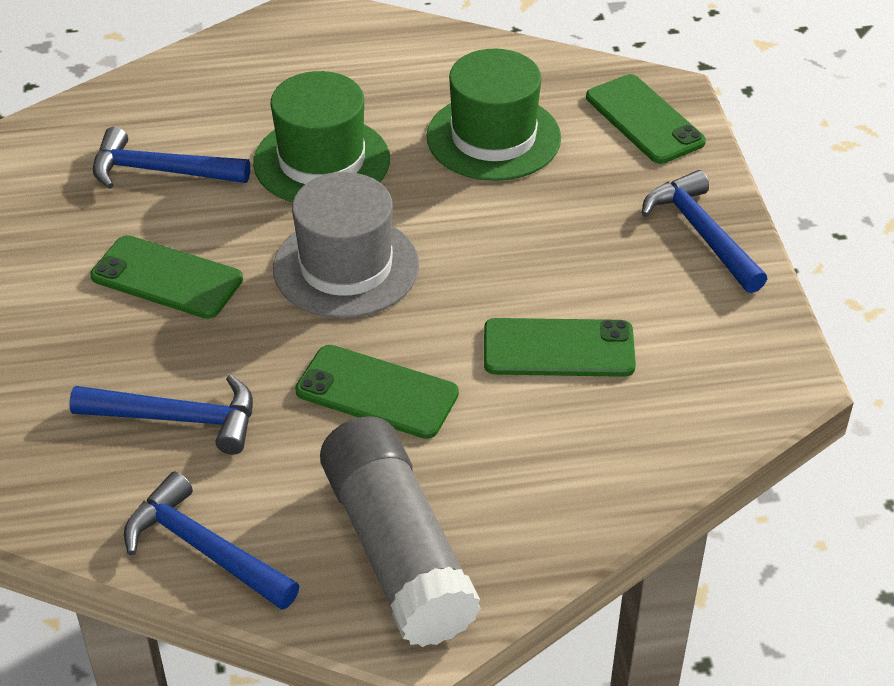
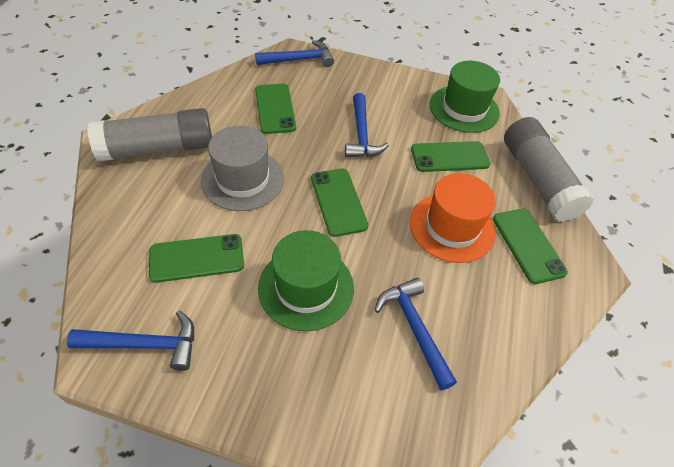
green phone: [90,235,243,319] [295,345,459,439] [484,318,636,377] [586,74,706,164] = 4 -> [149,234,244,283] [255,83,296,134] [311,168,368,237] [411,141,490,172] [493,208,568,284] = 5
grey glue stick: [320,416,481,647] = 1 -> [87,108,212,161] [504,117,594,222] = 2
orange hat: none = 0 -> [410,173,496,263] = 1

